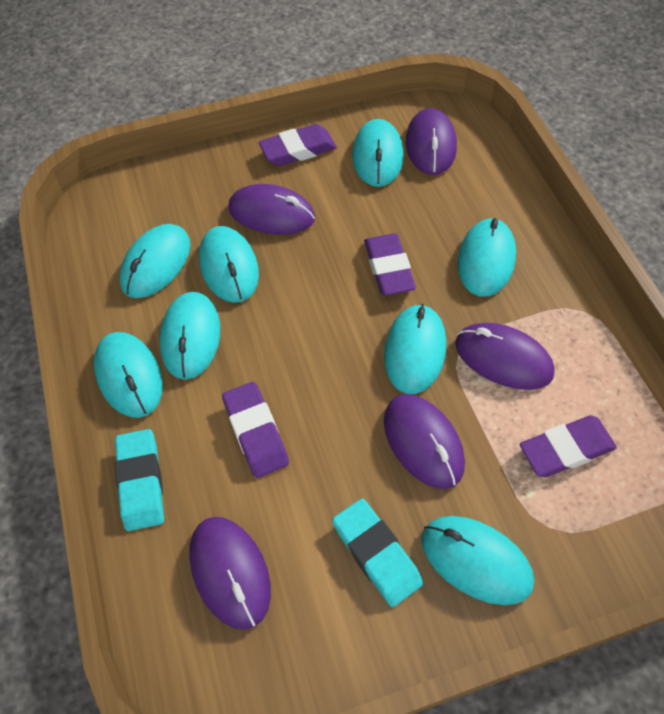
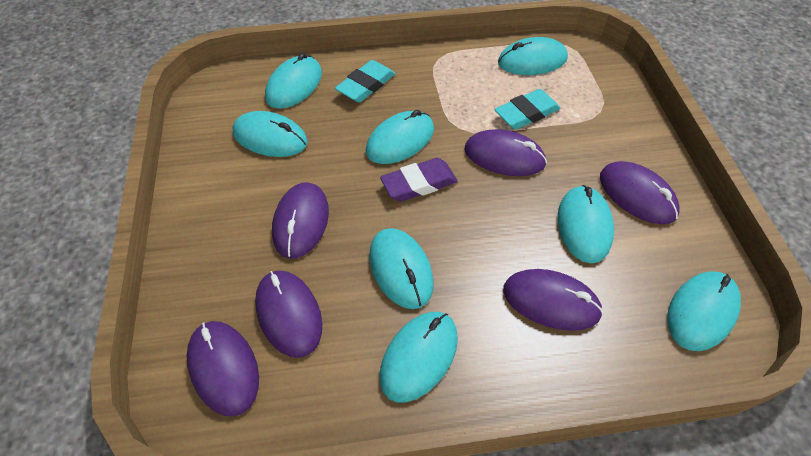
purple eraser: [222,382,289,478] [259,124,337,166] [364,233,416,295] [520,415,617,477] = 4 -> [380,158,458,202] = 1
purple mouse: [189,517,271,630] [228,184,315,235] [384,394,465,489] [406,108,457,175] [455,323,555,390] = 5 -> [187,321,259,417] [255,270,322,358] [272,182,329,259] [465,129,547,176] [503,269,603,331] [600,161,680,224] = 6

